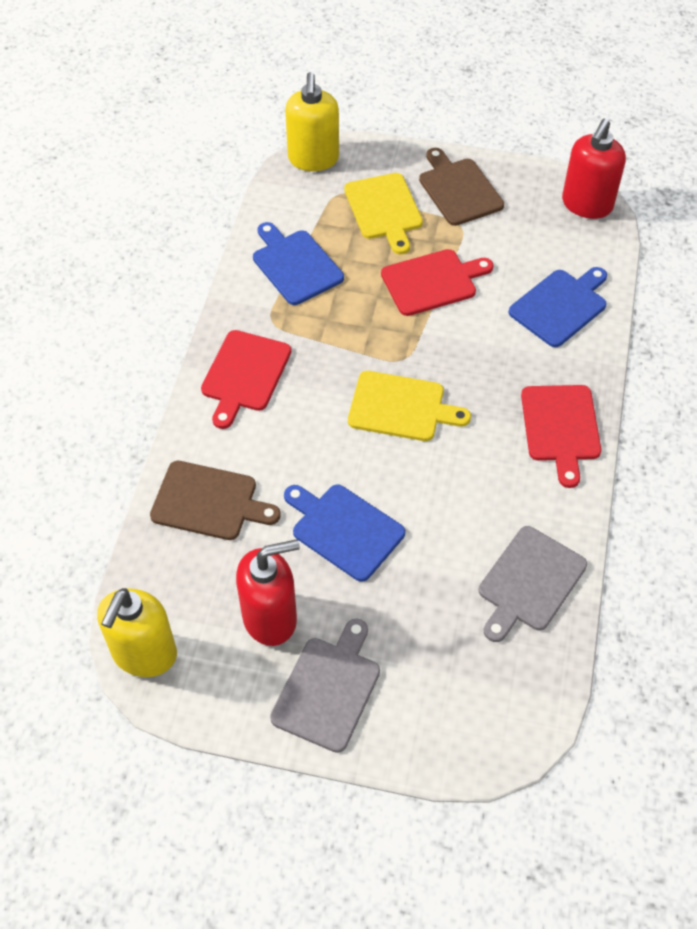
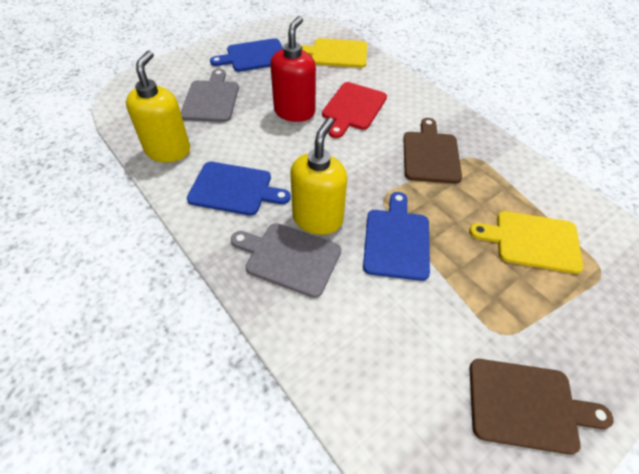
red cutting board: [201,330,291,429] [381,249,494,316] [521,385,601,488] = 3 -> [322,82,387,138] = 1
red soap dispenser: [236,539,300,646] [562,119,626,219] = 2 -> [270,16,316,122] = 1

